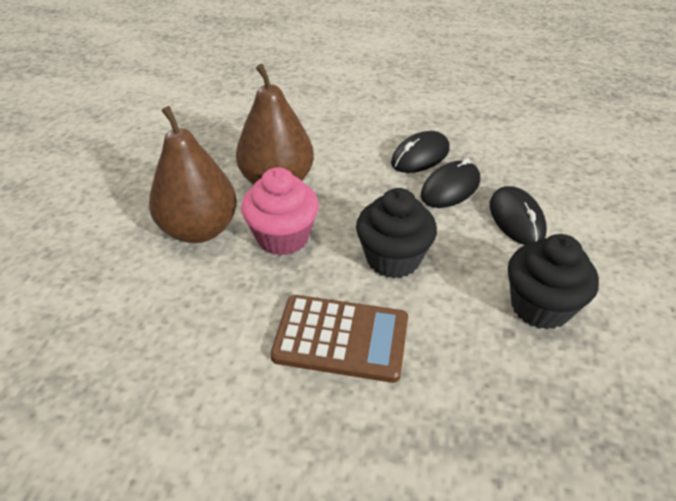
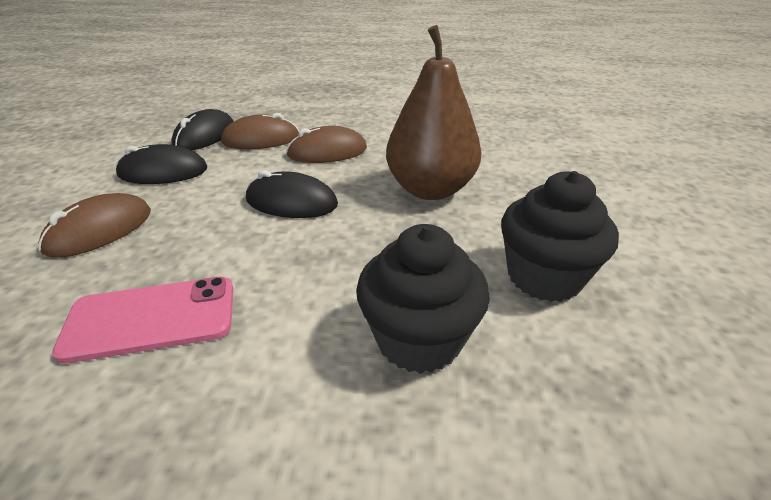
brown calculator: [270,295,408,383] = 1 -> none = 0
brown mouse: none = 0 -> [39,193,151,258] [221,113,299,149] [286,126,367,163] = 3
brown pear: [149,106,237,243] [236,64,314,185] = 2 -> [386,25,481,200] = 1
pink cupcake: [241,167,319,256] = 1 -> none = 0
pink phone: none = 0 -> [52,277,233,364] = 1

